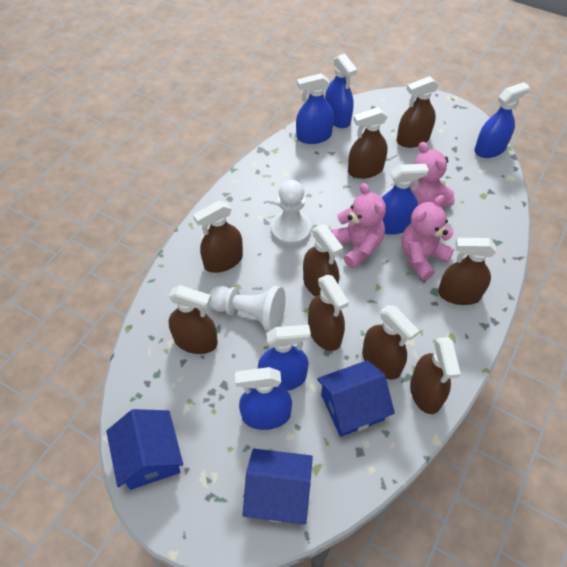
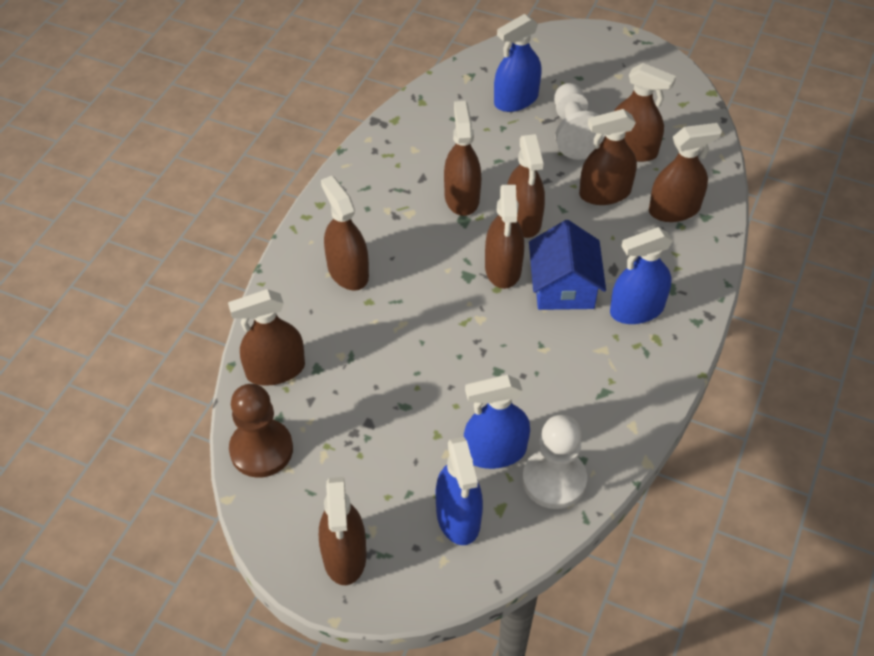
blue house: [106,409,183,490] [243,449,313,525] [317,360,395,437] = 3 -> [529,220,606,310] = 1
blue spray bottle: [235,367,292,430] [258,325,311,391] [296,73,334,144] [325,54,357,128] [382,164,429,235] [474,82,530,158] = 6 -> [436,437,483,545] [464,374,530,469] [494,14,542,112] [610,227,673,324] = 4
brown pawn: none = 0 -> [229,384,293,478] = 1
pink teddy bear: [331,183,386,268] [401,195,454,281] [410,142,455,208] = 3 -> none = 0

